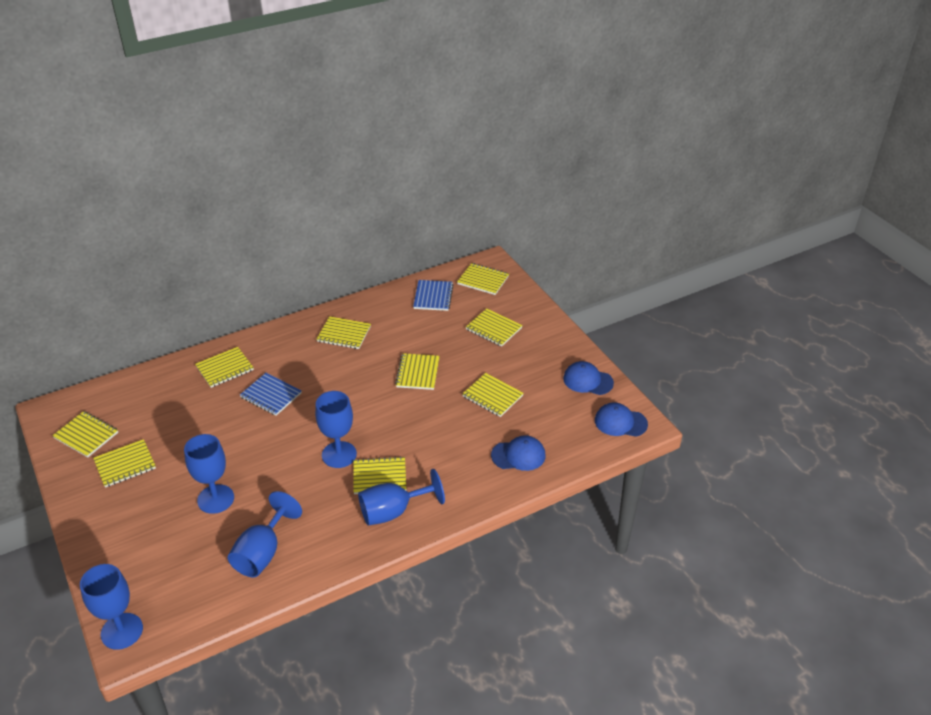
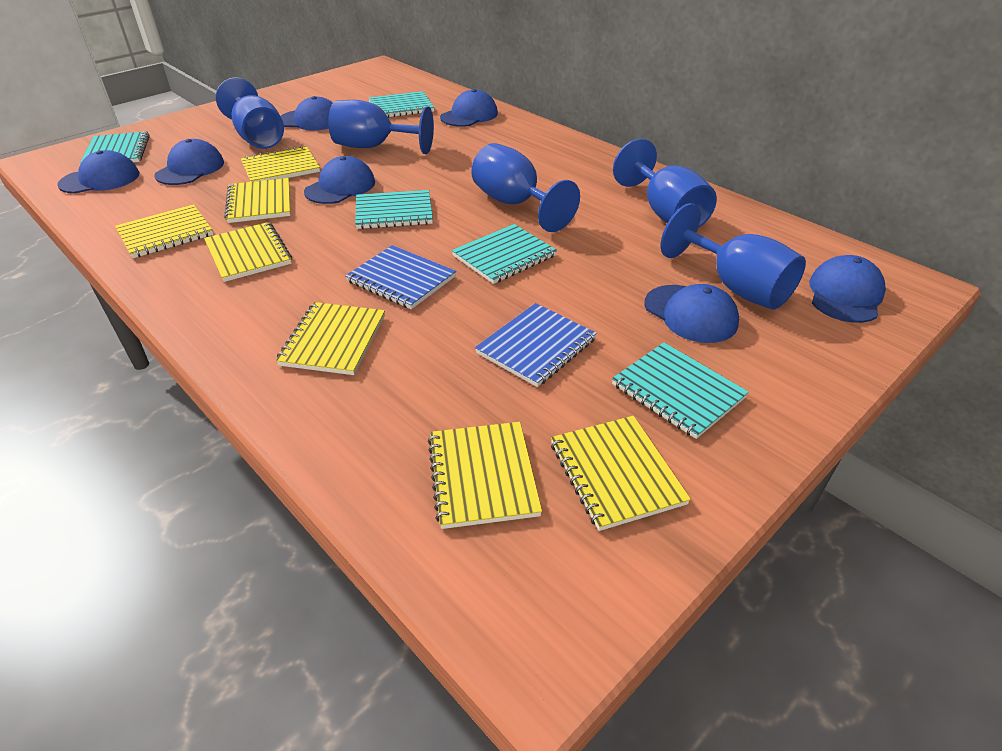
blue cap: [491,435,546,471] [563,361,614,395] [595,402,648,437] = 3 -> [57,150,139,194] [154,139,224,185] [281,96,333,130] [304,156,375,204] [440,89,498,127] [644,284,739,343] [809,255,886,323] = 7
turquoise notebook: none = 0 -> [80,131,150,164] [355,190,433,229] [369,91,434,118] [452,224,557,284] [612,342,749,439] = 5
yellow notebook: [52,411,118,457] [93,439,156,488] [195,347,254,388] [316,316,371,349] [353,456,406,494] [395,353,440,390] [457,263,509,295] [462,373,524,417] [466,308,523,347] = 9 -> [115,204,213,258] [204,222,292,282] [224,178,290,223] [241,146,320,182] [276,302,385,375] [428,422,542,529] [551,416,691,531] = 7

